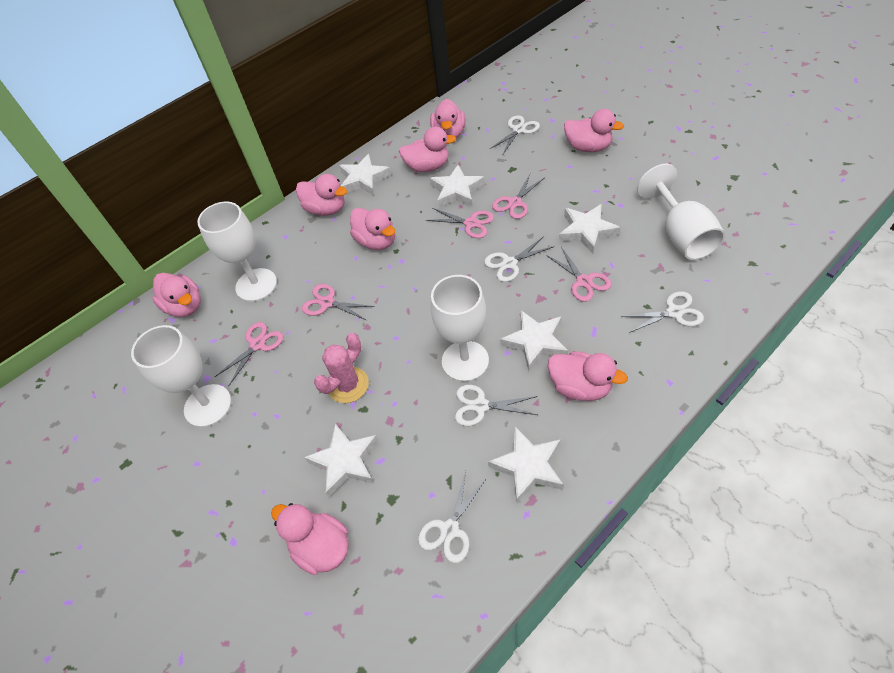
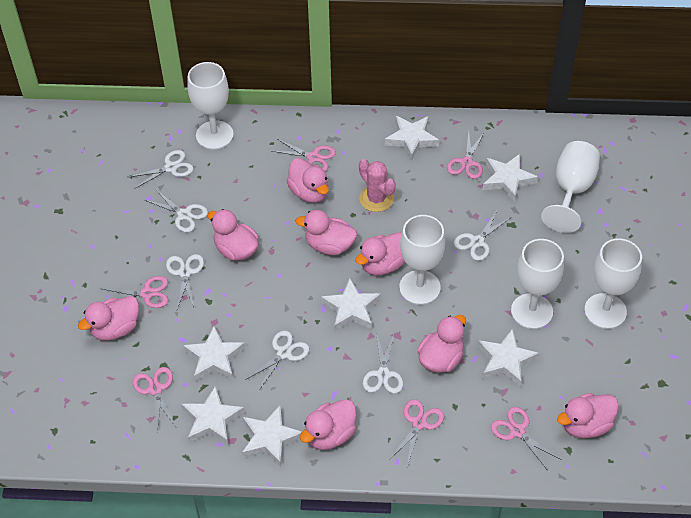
pink scissors: [215,322,283,386] [302,284,375,320] [426,208,494,238] [492,174,544,219] [546,247,611,302] = 5 -> [103,276,168,308] [133,367,176,433] [272,139,336,171] [390,399,444,467] [447,131,484,179] [491,407,560,471] = 6
white goblet: [131,325,232,427] [197,202,277,302] [431,275,489,382] [637,163,725,260] = 4 -> [187,62,234,150] [399,215,445,305] [511,239,564,329] [541,141,600,233] [584,238,642,329] = 5
white scissors: [418,471,487,563] [455,385,537,426] [484,236,555,282] [490,115,540,154] [621,291,704,333] = 5 -> [129,150,193,189] [145,190,208,232] [166,254,204,309] [245,331,309,390] [363,333,403,394] [454,211,510,261] = 6
white star: [304,423,378,498] [339,154,391,195] [430,165,485,208] [488,427,564,503] [500,310,568,371] [559,204,620,254] = 6 -> [181,385,245,445] [183,326,245,381] [242,406,302,467] [321,278,381,331] [385,116,439,161] [478,329,539,386] [483,154,538,202] = 7

